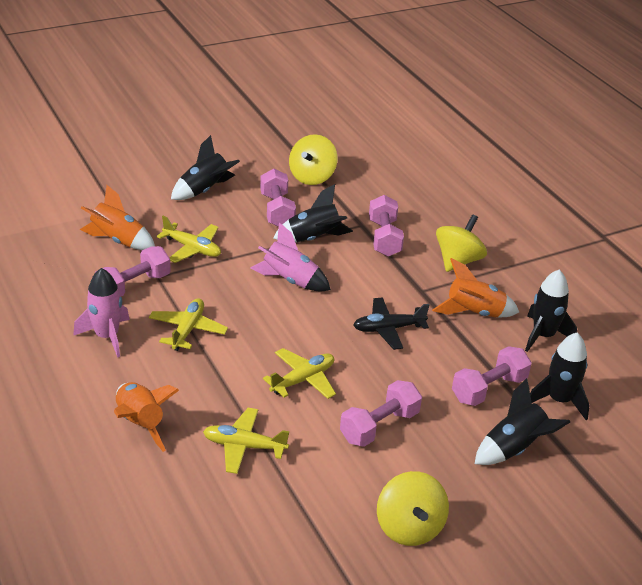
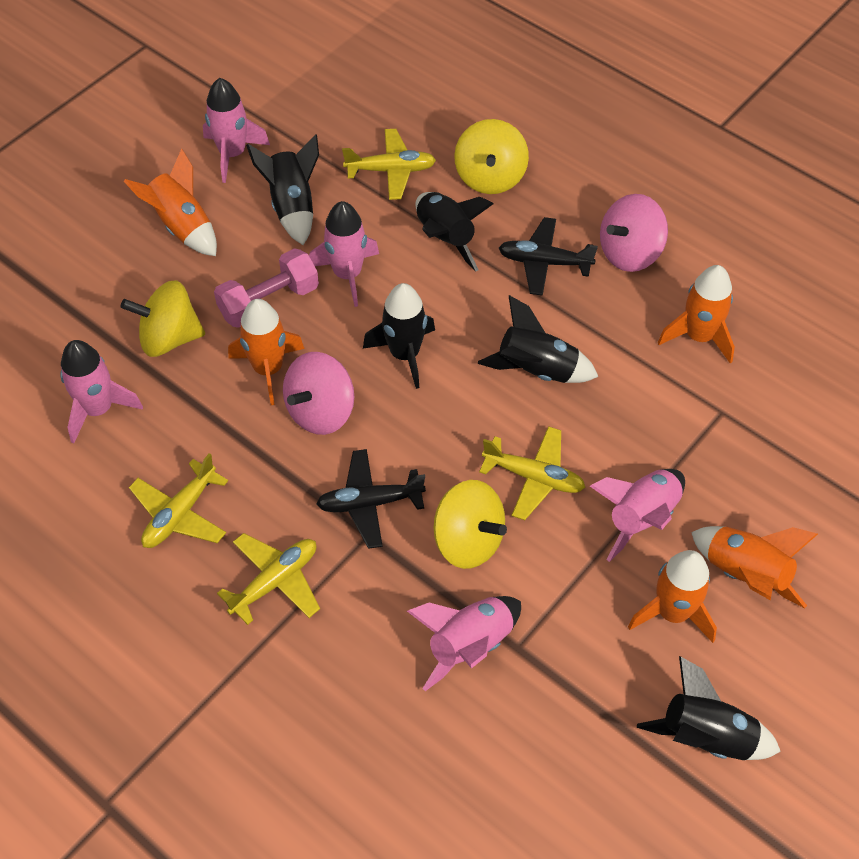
black plane: [353,297,429,350] = 1 -> [316,449,426,549] [499,217,598,296] = 2
orange rocket: [80,185,155,250] [114,382,179,452] [432,258,519,318] = 3 -> [124,149,217,256] [228,299,305,405] [628,550,717,643] [658,265,735,364] [691,526,818,608] = 5
pink dumbbell: [94,246,171,296] [260,169,296,227] [340,380,422,447] [369,195,404,256] [452,346,532,406] = 5 -> [214,248,319,328] = 1
pink rocket: [73,268,130,357] [250,222,331,291] = 2 -> [60,340,143,443] [203,78,270,183] [309,201,379,307] [407,596,521,691] [590,469,685,562] = 5
pink spinning top: none = 0 -> [283,352,354,435] [600,194,668,272] = 2

